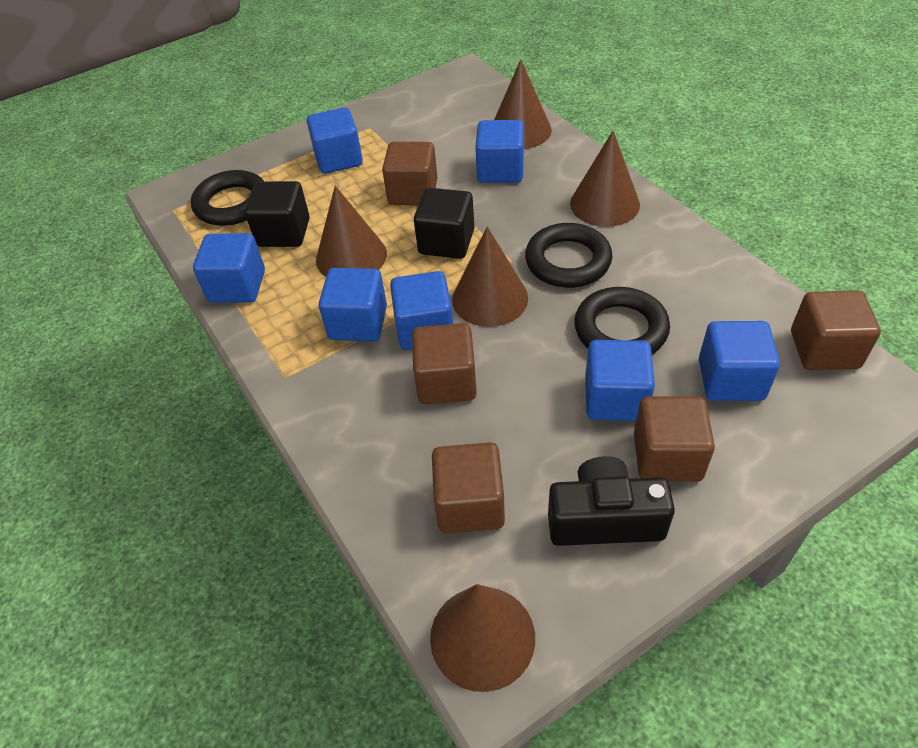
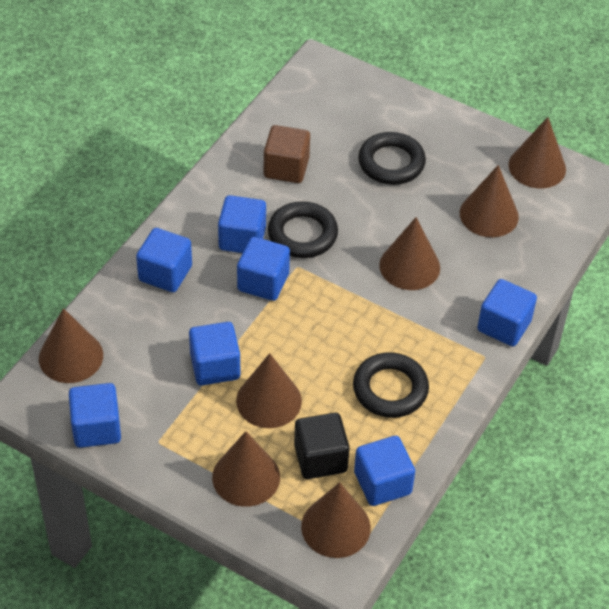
black camera: [548,456,675,546] = 1 -> none = 0
black cube: [245,181,310,247] [414,188,474,259] = 2 -> [294,413,350,479] = 1
brown cone: [316,186,387,277] [430,584,535,692] [452,226,528,327] [494,59,552,149] [570,131,640,227] = 5 -> [39,308,103,383] [212,431,280,507] [236,353,302,428] [301,482,371,558] [379,217,440,290] [460,165,519,237] [508,117,566,188] = 7
brown cube: [382,142,438,205] [412,323,477,404] [432,442,505,533] [634,397,715,482] [791,291,881,370] = 5 -> [264,125,310,183] = 1

